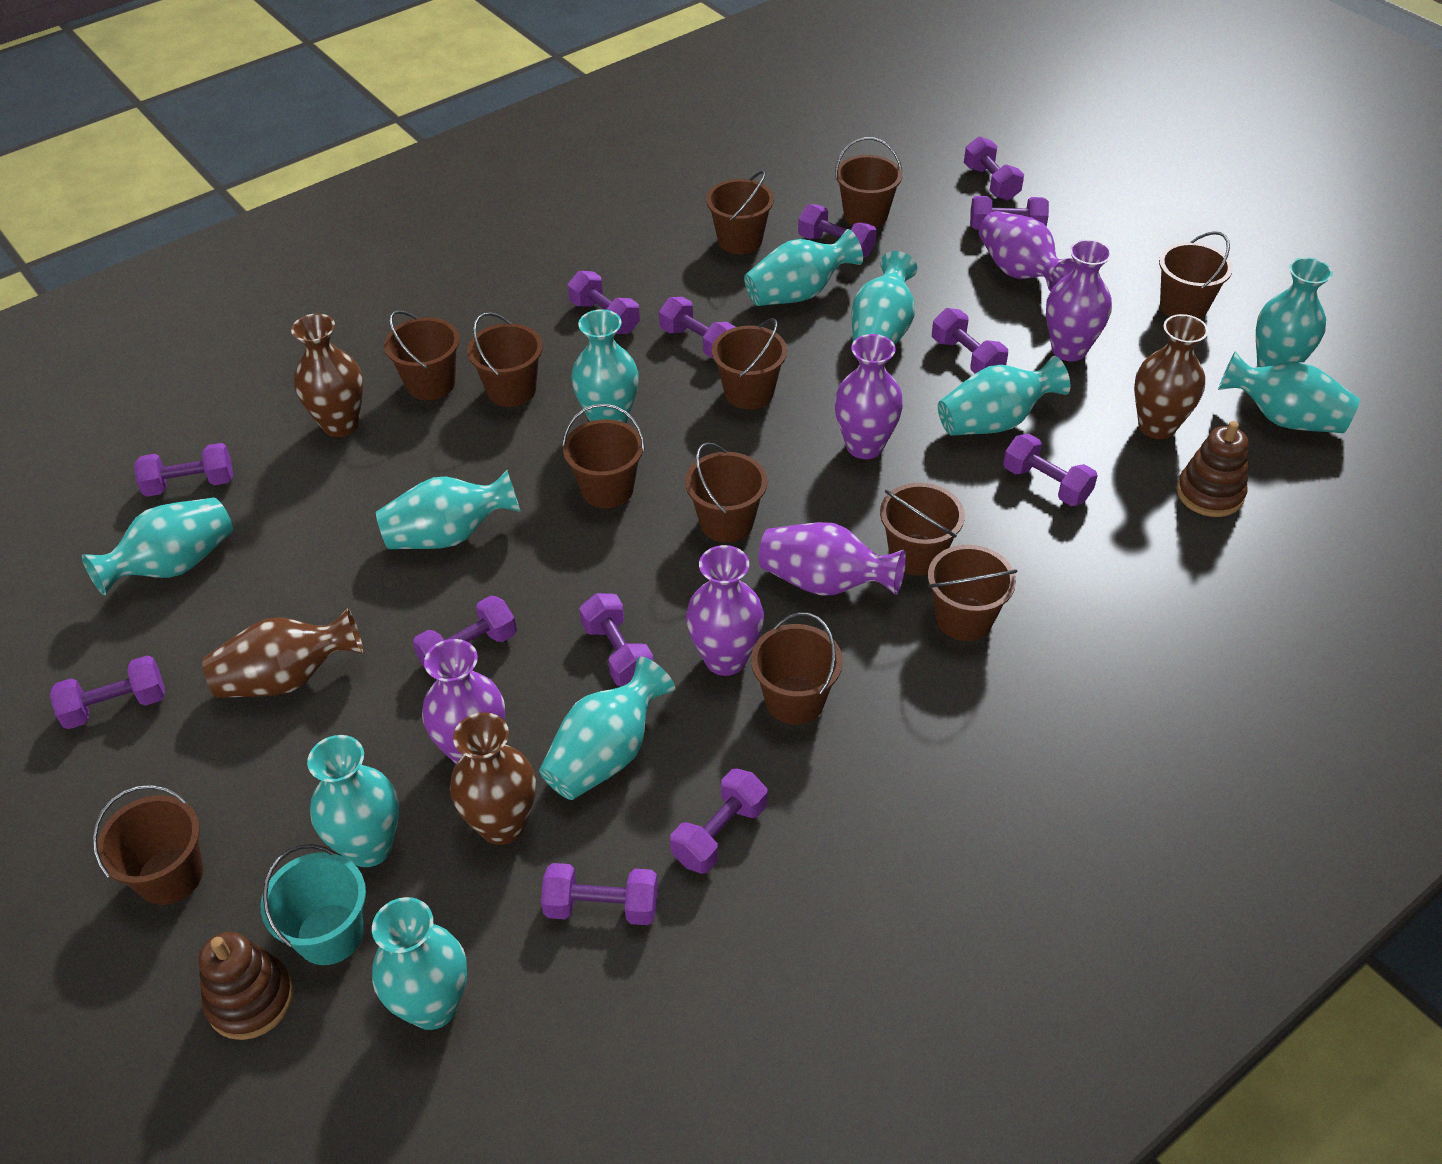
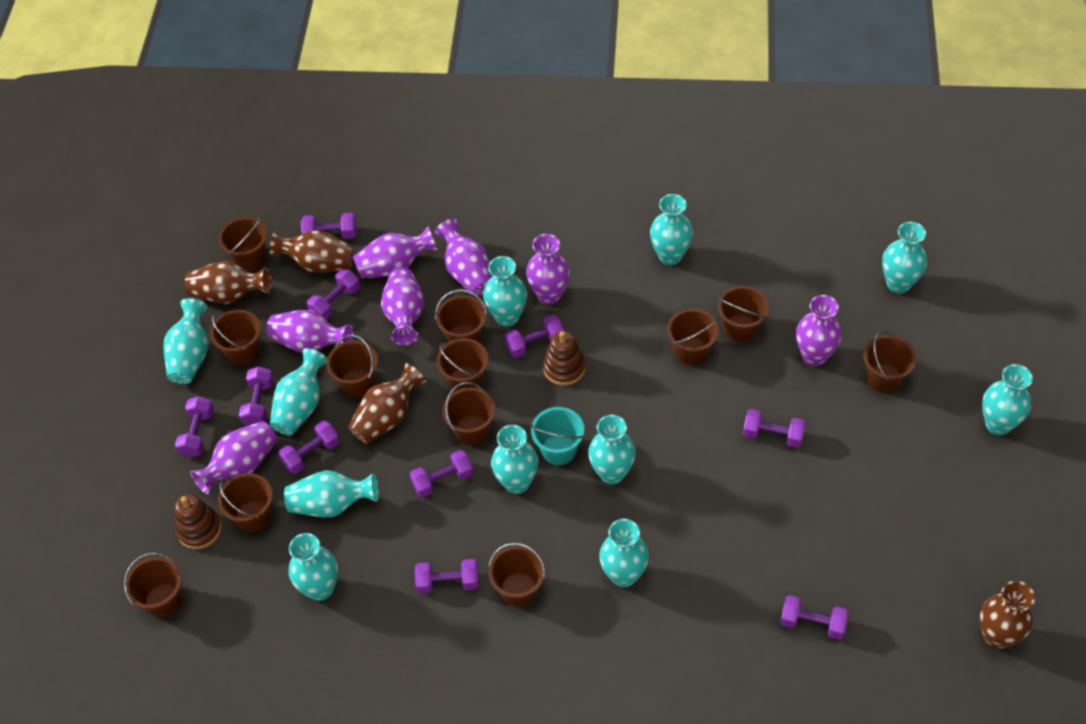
purple dumbbell: [50,655,165,729] [134,443,233,497] [413,596,517,672] [541,863,658,925] [568,271,640,334] [579,593,653,686] [659,297,735,359] [670,769,767,874] [798,204,876,257] [932,308,1008,373] [964,137,1024,200] [970,196,1049,230] [1003,434,1098,506] = 13 -> [175,396,214,457] [239,366,274,425] [278,421,340,474] [301,213,357,239] [307,269,360,320] [410,450,473,498] [415,559,479,594] [505,315,564,358] [743,409,806,448] [780,595,849,639] = 10
purple vase: [422,639,505,764] [686,545,764,676] [759,522,906,596] [834,334,903,459] [979,211,1075,292] [1046,239,1112,361] = 6 -> [190,421,277,494] [266,310,354,353] [353,227,438,278] [381,267,425,345] [435,219,492,296] [526,234,570,305] [796,295,842,366] = 7

